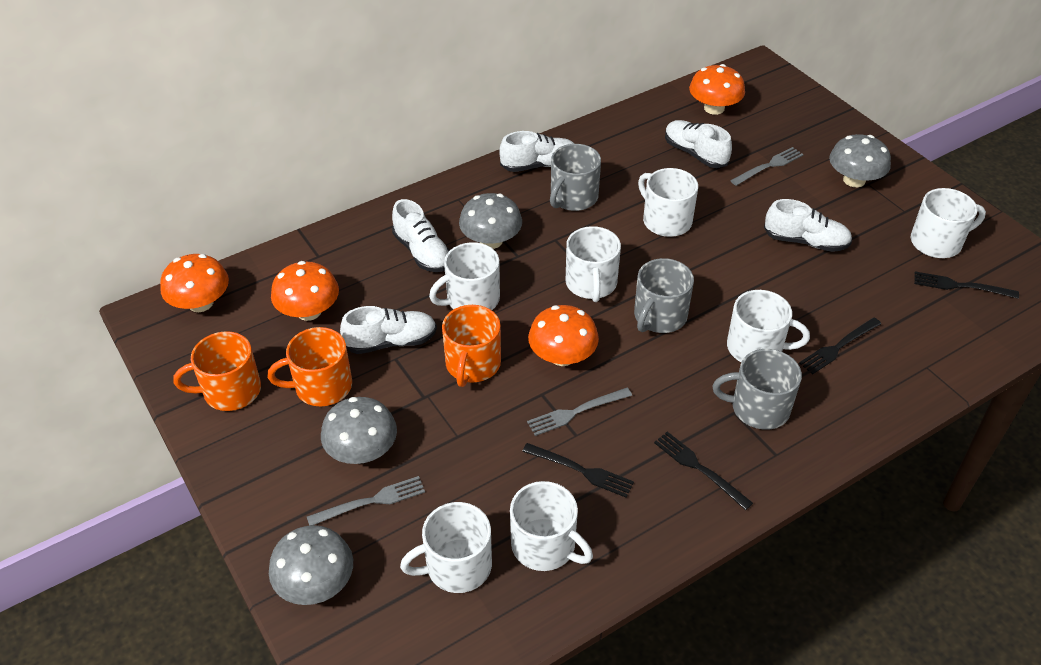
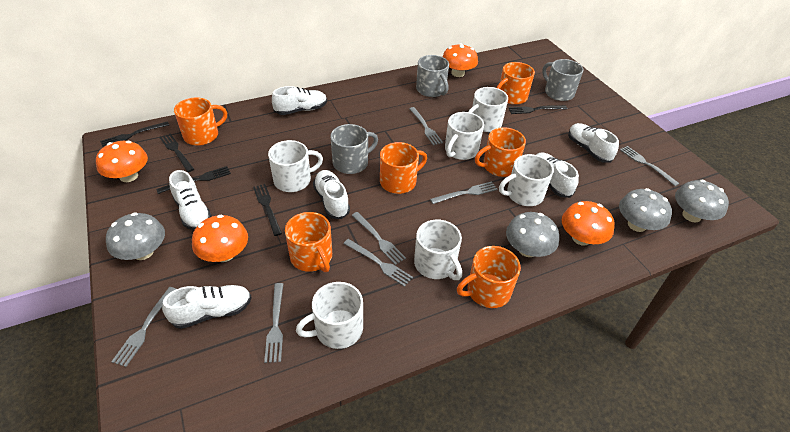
black fork: [522,443,634,497] [654,432,753,510] [799,318,881,374] [914,271,1019,299] = 4 -> [100,121,169,147] [156,166,231,194] [159,134,194,172] [253,184,282,236] [508,105,567,114] = 5
grey fork: [307,476,425,526] [527,388,632,436] [730,147,803,186] = 3 -> [111,287,176,367] [264,283,283,363] [343,239,413,287] [351,212,406,265] [409,107,443,145] [430,181,497,204] [620,146,680,186] = 7
orange mug: [173,331,261,411] [267,327,352,406] [442,305,501,387] = 3 -> [174,97,227,146] [285,212,332,272] [380,142,427,194] [457,246,521,308] [475,127,526,177] [497,62,535,105] = 6
white mug: [400,502,492,593] [429,242,500,310] [510,481,593,571] [566,226,621,302] [638,168,698,237] [727,290,810,362] [911,188,986,258] = 7 -> [268,140,323,192] [296,282,363,349] [414,220,462,280] [445,112,484,160] [468,87,508,132] [499,154,554,206] = 6
white shoe: [340,306,437,354] [392,199,450,272] [499,131,574,172] [665,120,732,168] [764,199,852,252] = 5 -> [162,285,252,329] [169,170,212,230] [272,86,327,115] [313,170,350,219] [536,153,579,198] [568,123,619,162] = 6

